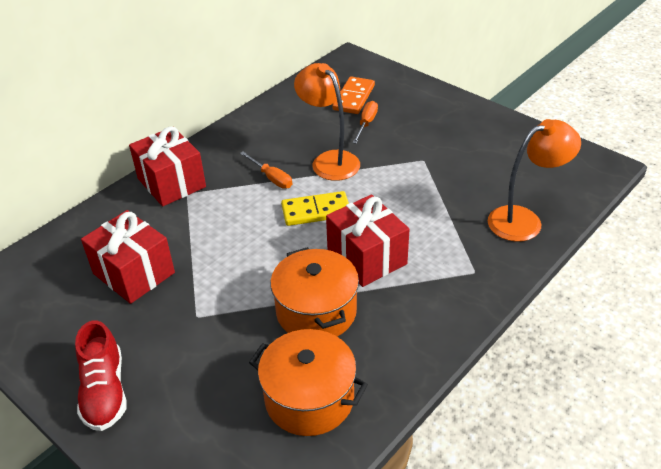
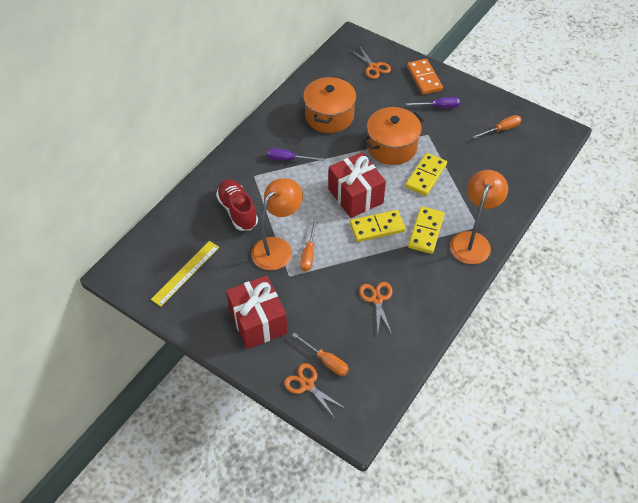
orange scissors: none = 0 -> [284,363,346,418] [350,47,391,79] [359,282,392,334] = 3
orange screwdriver: [240,151,292,189] [352,101,378,144] = 2 -> [292,333,349,376] [300,219,317,272] [473,115,522,139] = 3
purple screwdriver: none = 0 -> [267,148,324,161] [406,97,460,108] = 2
red gift: [81,210,175,304] [129,126,206,207] [326,194,410,287] = 3 -> [226,275,287,349] [328,152,386,218] = 2
yellow domino: [281,191,349,226] = 1 -> [350,210,405,242] [405,153,447,196] [408,207,445,254] = 3
yellow ruler: none = 0 -> [151,241,219,307] = 1

